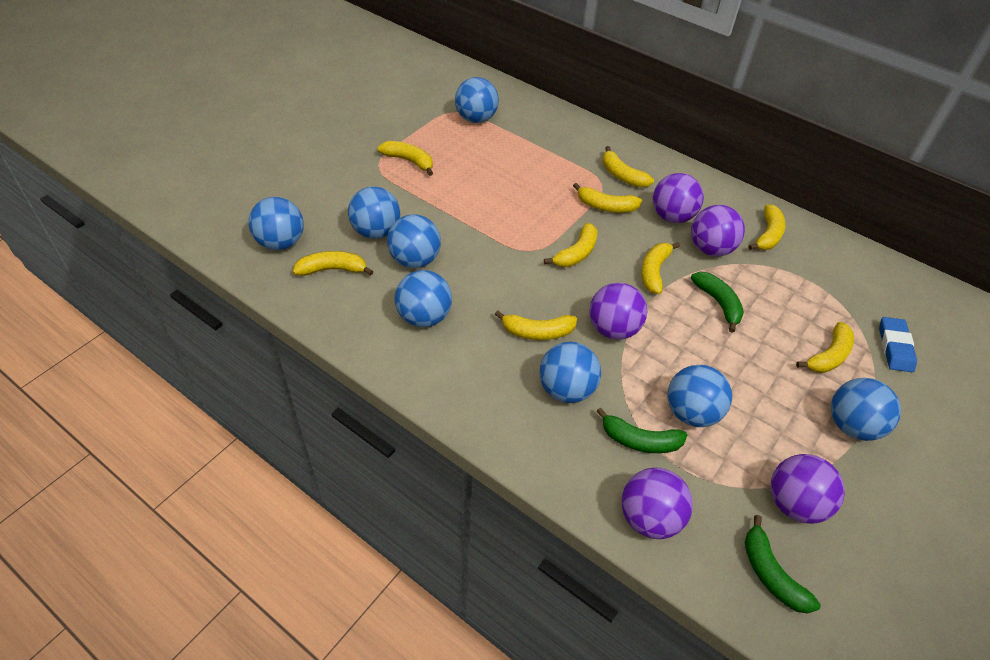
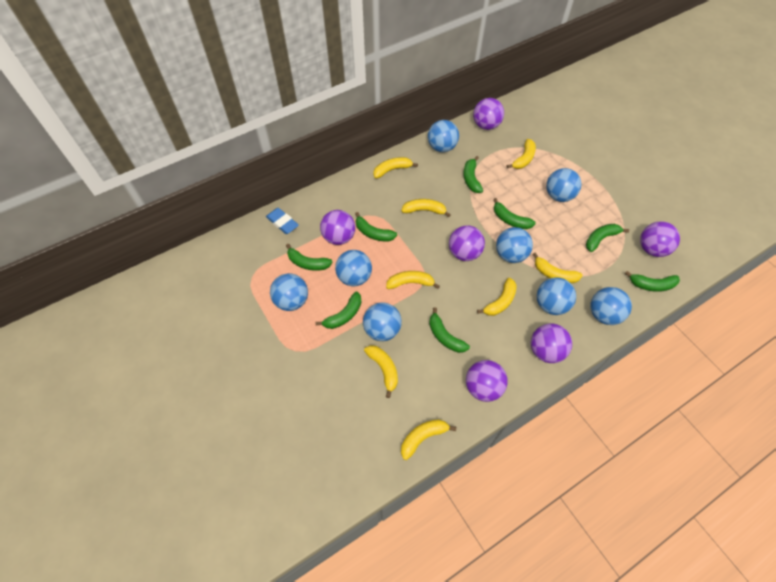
green banana: [596,408,687,453] [691,272,744,333] [745,515,820,614] = 3 -> [286,244,332,271] [316,291,362,329] [355,212,397,242] [429,307,470,353] [463,156,483,193] [493,198,536,229] [586,224,629,252] [625,271,680,292] = 8
purple ball: [589,283,647,340] [622,468,693,539] [653,173,704,223] [691,205,745,257] [771,454,845,524] = 5 -> [320,210,355,245] [449,225,485,261] [466,360,508,402] [473,98,504,130] [531,323,572,363] [640,221,680,257] = 6
yellow banana: [293,251,374,276] [377,141,433,176] [495,311,577,340] [544,223,598,267] [573,183,642,213] [602,146,654,187] [641,242,680,294] [748,204,786,250] [796,322,854,373] = 9 -> [364,345,398,398] [373,157,418,179] [386,271,440,289] [401,199,451,217] [401,419,456,460] [477,278,517,316] [507,139,536,169] [533,252,583,283] = 8

